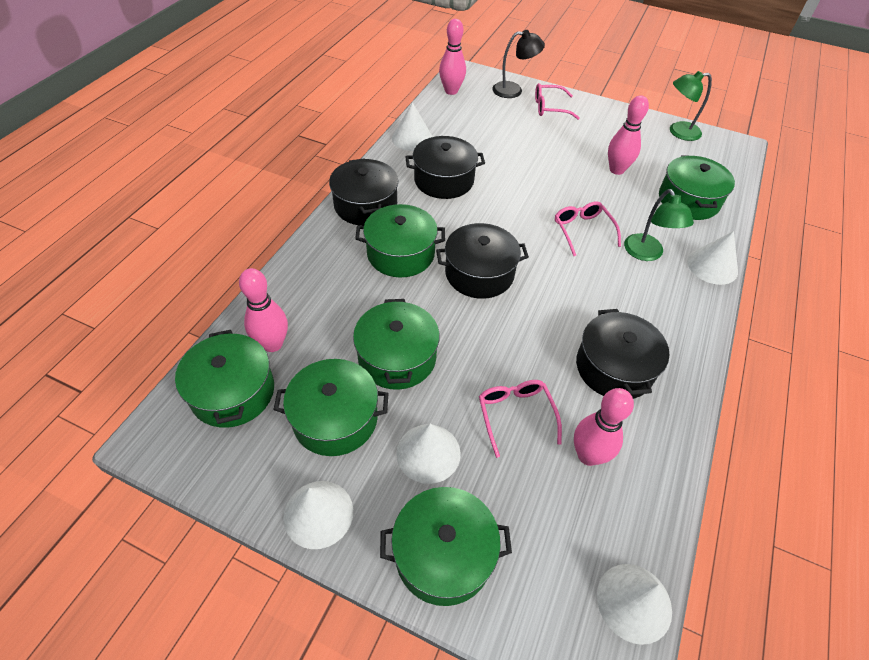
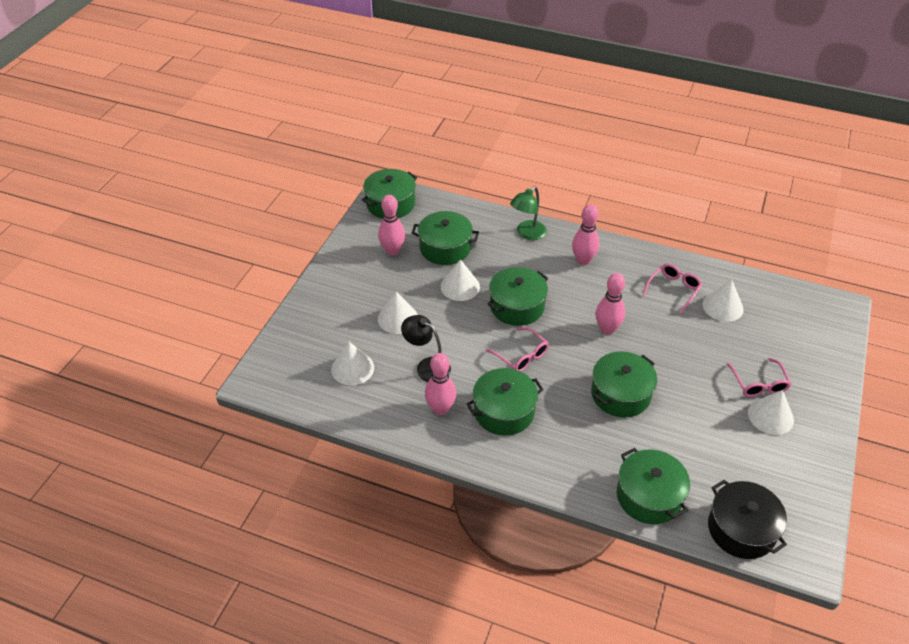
black pot: [329,158,398,226] [405,136,485,199] [436,223,529,299] [576,309,669,399] = 4 -> [708,479,787,559] = 1
green lamp: [624,189,694,261] [670,71,712,141] = 2 -> [510,186,546,240] = 1

